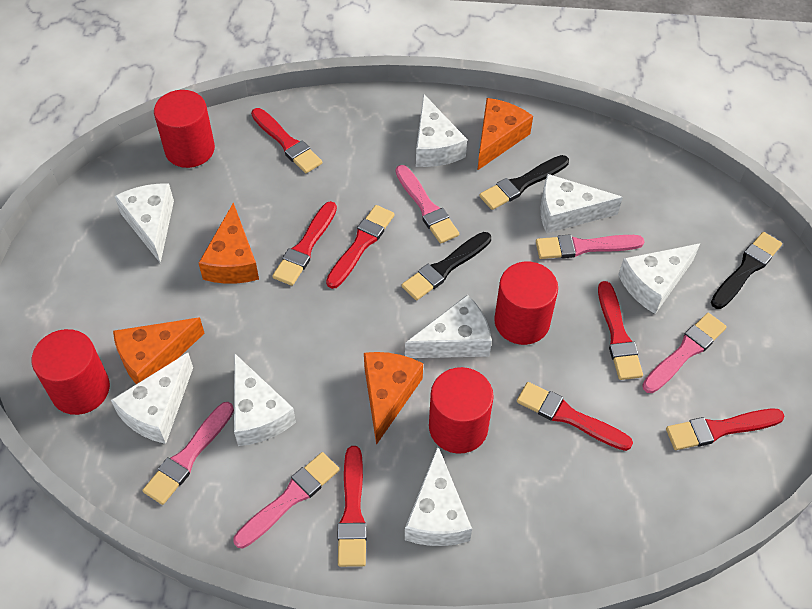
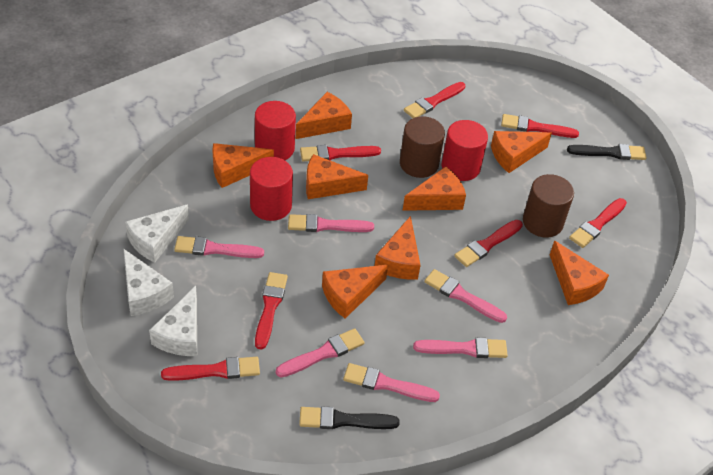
black brush: [402,232,491,300] [479,155,569,210] [711,232,782,309] = 3 -> [299,406,400,429] [567,144,647,160] = 2
brown cylinder: none = 0 -> [400,116,445,178] [523,174,574,237] = 2
orange cheese: [113,317,205,384] [199,202,259,284] [364,352,423,445] [477,98,533,171] = 4 -> [212,143,274,188] [296,92,352,139] [306,154,368,199] [322,265,388,319] [375,216,420,280] [402,167,466,211] [491,131,552,173] [550,241,609,305] = 8
pink brush: [142,402,234,505] [234,452,340,548] [396,165,459,244] [536,234,645,259] [642,313,727,393] = 5 -> [174,236,264,258] [276,328,364,377] [288,214,374,232] [343,363,440,402] [413,338,508,358] [424,269,507,323] = 6
red cylinder: [32,329,110,415] [154,90,215,168] [429,367,494,454] [494,262,558,345] = 4 -> [250,157,293,221] [255,101,296,160] [441,120,488,181] = 3
white cheese: [111,353,193,444] [115,183,174,263] [234,353,296,446] [405,295,492,358] [405,447,472,546] [416,94,467,167] [541,174,623,233] [618,243,700,314] = 8 -> [124,249,174,316] [125,205,189,263] [149,286,197,356] = 3

